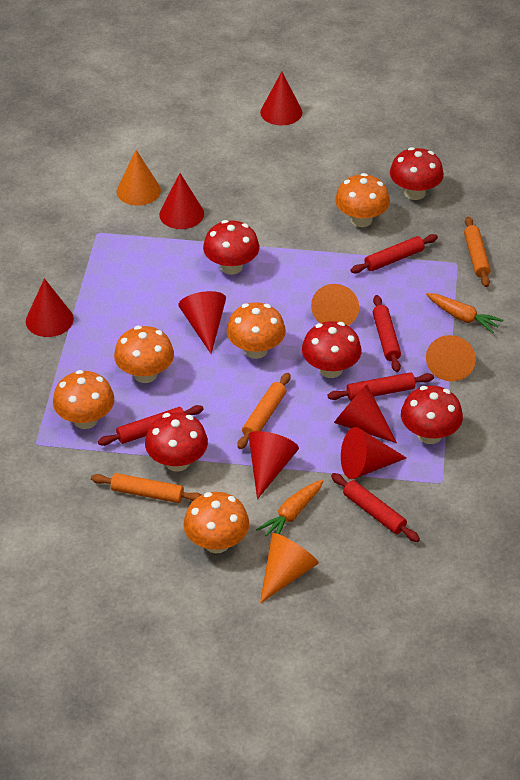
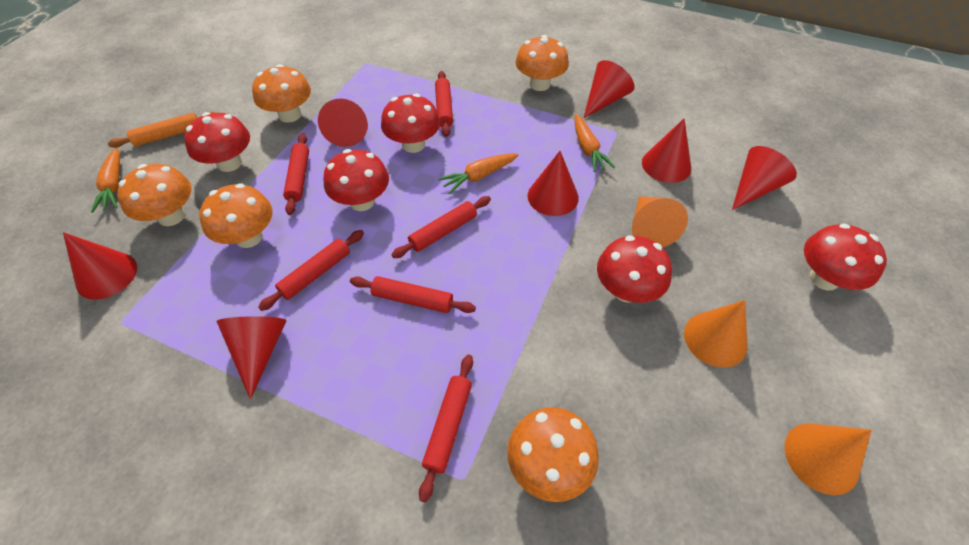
orange carrot: [256,480,323,536] [426,293,503,334] = 2 -> [91,148,120,213] [438,154,518,194] [574,114,615,172] = 3
orange cone: [117,150,161,206] [260,533,319,604] [311,284,359,326] [426,335,476,381] = 4 -> [632,196,688,248] [684,300,747,368] [785,423,872,495] = 3
orange rolling pin: [91,473,201,503] [237,373,290,449] [464,216,491,287] = 3 -> [108,112,217,148] = 1
red rolling pin: [98,405,204,446] [327,372,434,401] [331,473,420,542] [351,234,438,273] [373,295,401,372] = 5 -> [258,230,364,311] [283,133,309,215] [350,276,476,313] [391,196,491,258] [419,354,473,502] [435,71,453,137] = 6

